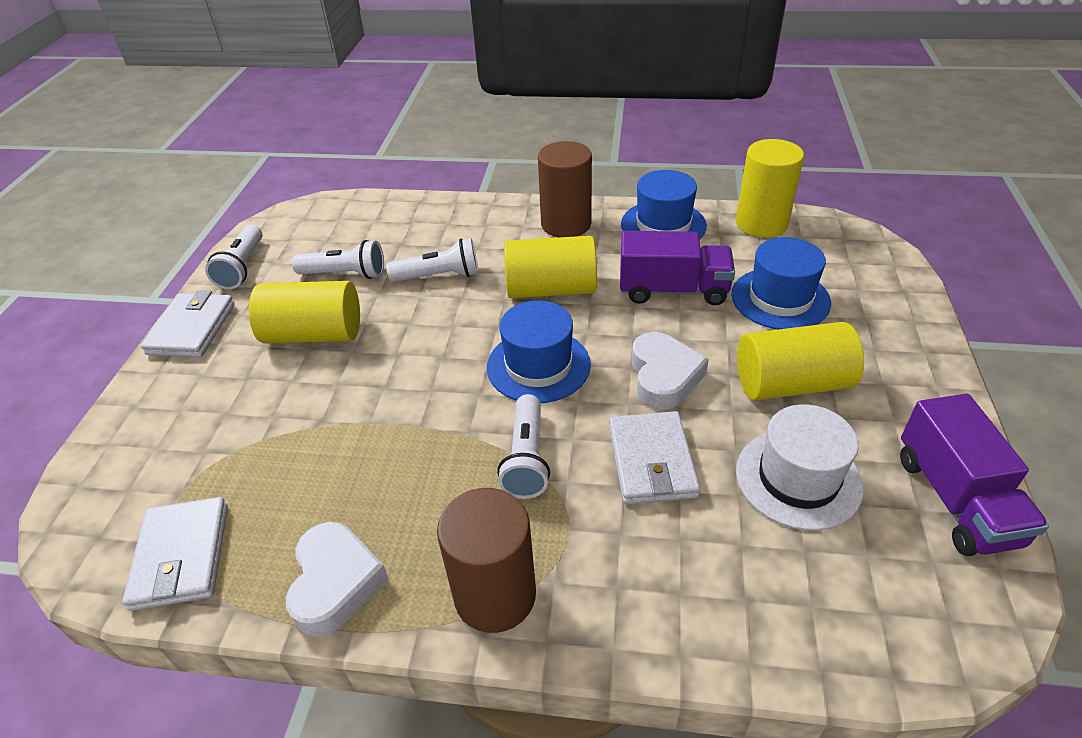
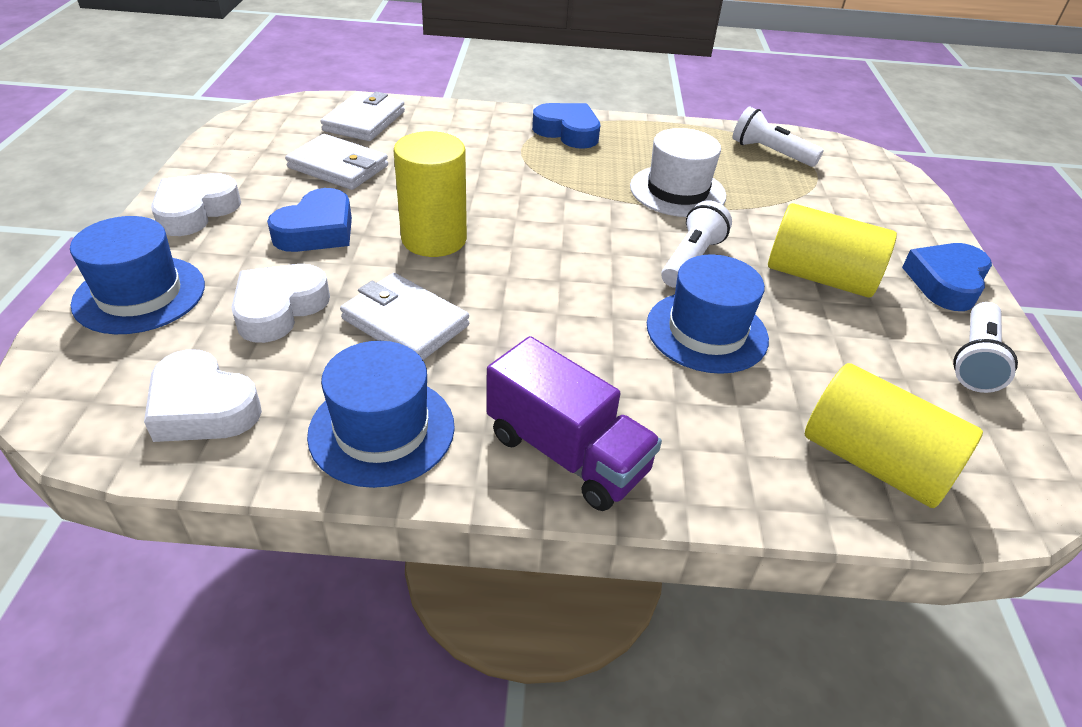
blue heart: none = 0 -> [267,188,352,252] [532,103,600,149] [902,243,992,311] = 3
brown cylinder: [437,488,536,633] [538,141,592,238] = 2 -> none = 0
purple truck: [620,231,735,306] [900,394,1049,556] = 2 -> [486,336,662,511] = 1
white flashlight: [205,224,263,289] [292,240,384,279] [386,238,479,282] [497,394,550,499] = 4 -> [661,201,732,288] [733,107,824,167] [953,302,1018,393] = 3
white heart: [286,522,389,637] [631,332,709,410] = 2 -> [144,349,262,442] [151,173,241,236] [231,264,330,343] = 3
yellow cylinder: [249,281,360,344] [504,236,597,298] [736,139,804,238] [737,322,864,401] = 4 -> [394,131,467,257] [768,203,897,298] [805,363,983,508] = 3

